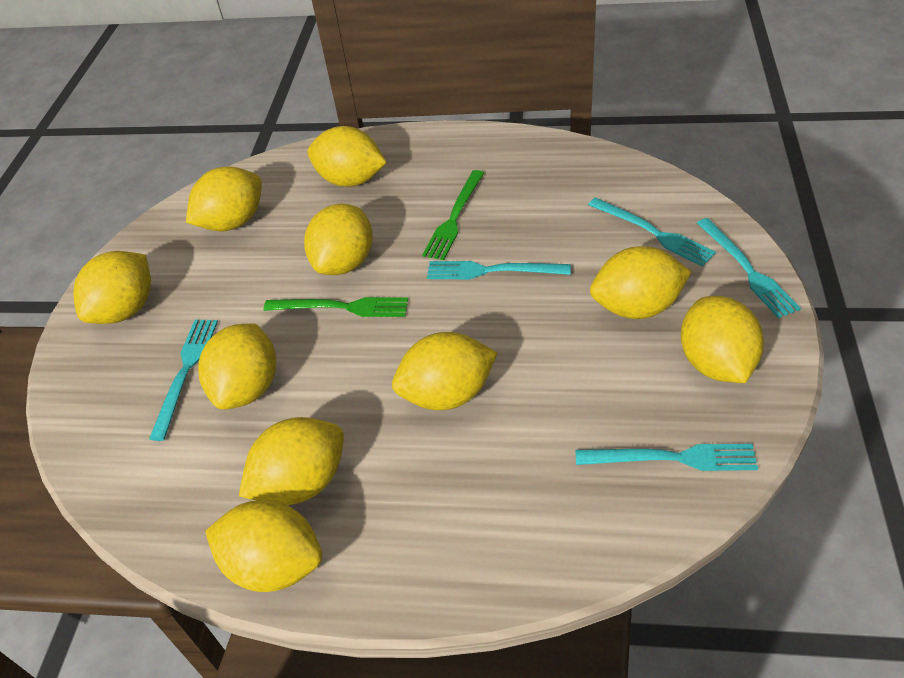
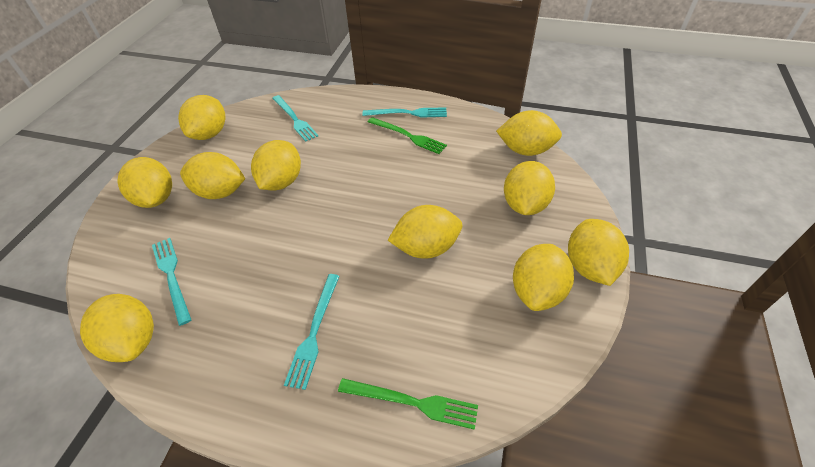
turquoise fork: [149,320,218,441] [427,261,571,279] [575,444,758,471] [588,197,716,267] [697,218,801,318] = 5 -> [152,238,191,326] [272,95,318,142] [284,274,340,390] [362,107,447,117] = 4

